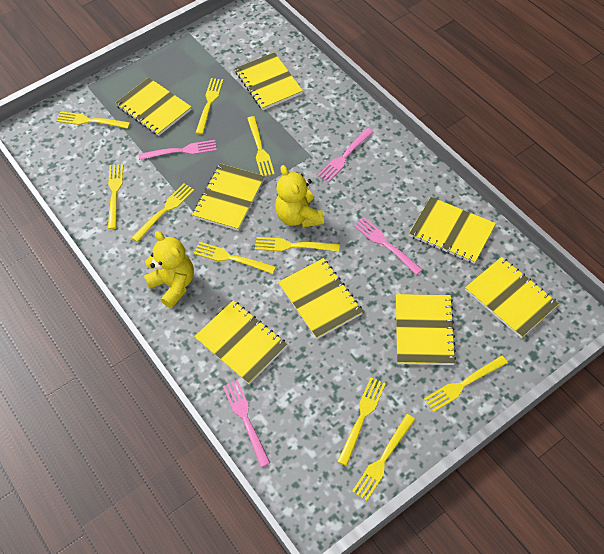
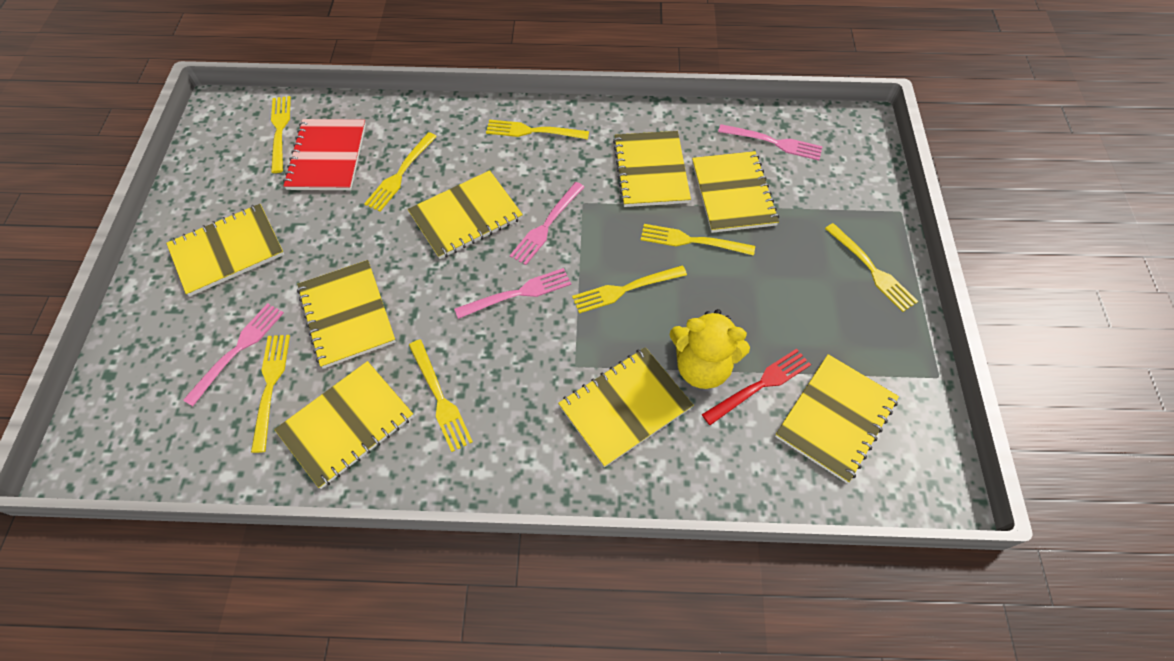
red fork: none = 0 -> [702,349,811,425] = 1
red notebook: none = 0 -> [283,119,366,190] = 1
yellow fork: [56,111,130,129] [108,164,123,229] [131,183,194,242] [194,242,276,274] [196,78,223,134] [247,116,275,176] [255,237,340,252] [337,378,386,466] [352,414,415,501] [424,355,508,412] = 10 -> [251,335,290,453] [271,96,291,173] [364,132,437,212] [409,339,473,452] [486,120,589,140] [572,266,687,313] [641,224,755,256] [825,223,918,312] = 8
yellow teddy bear: [144,231,194,308] [275,165,324,228] = 2 -> [670,309,750,389] = 1

